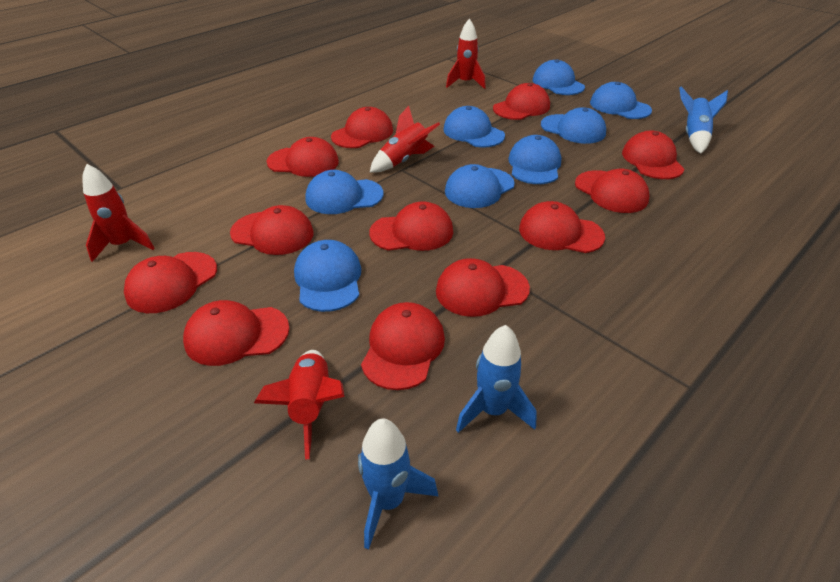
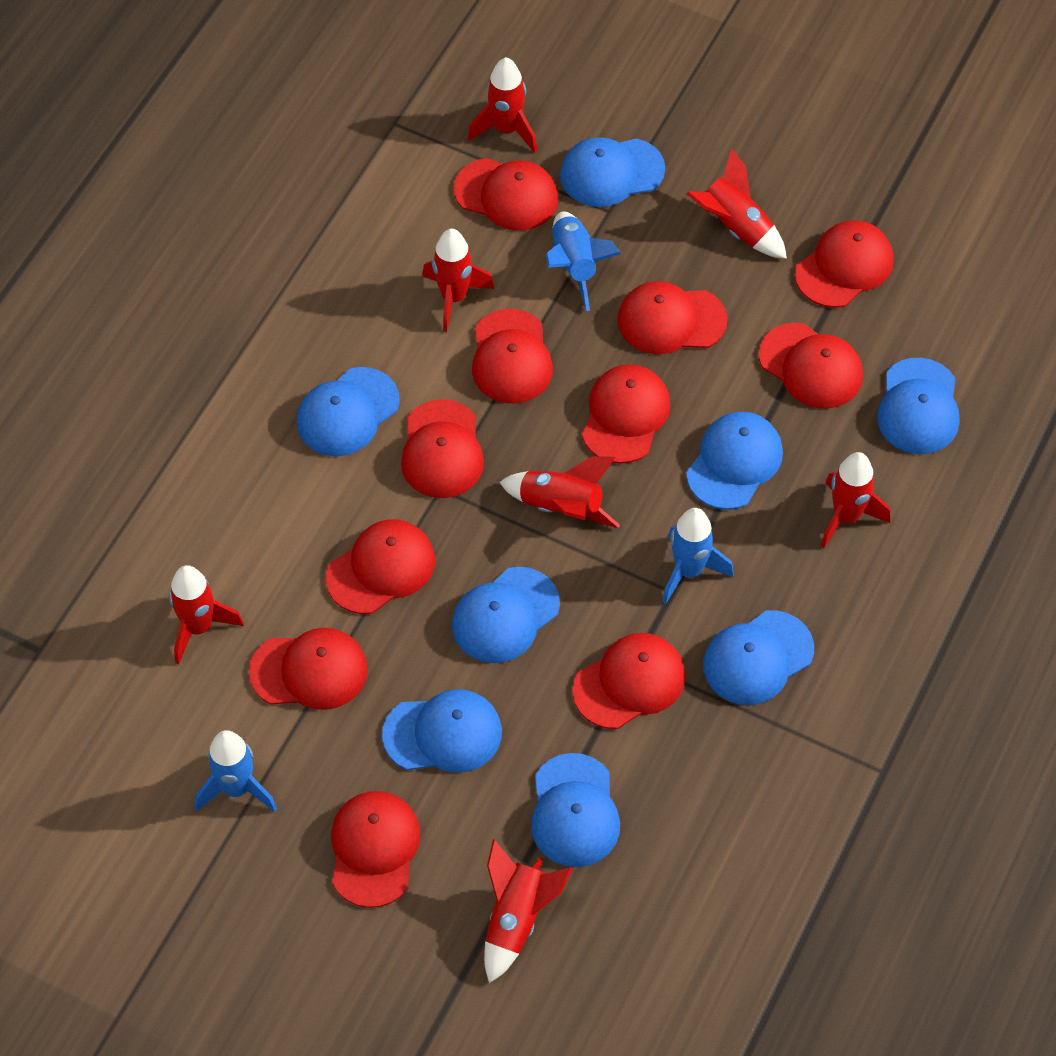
red cap: [124,252,217,313] [183,300,289,366] [230,205,314,255] [267,137,339,177] [331,107,393,148] [361,302,445,390] [369,202,453,251] [436,258,530,317] [493,83,550,120] [519,201,605,253] [575,169,649,213] [622,131,684,179] = 12 -> [249,628,368,710] [326,519,435,614] [331,791,420,908] [401,399,484,498] [454,158,558,231] [472,309,553,404] [572,633,685,729] [582,364,671,464] [618,281,728,355] [759,322,863,409] [795,220,893,308] = 11
red rocket: [82,164,155,262] [254,350,344,460] [370,106,440,172] [446,18,486,89] = 4 -> [169,565,244,665] [422,229,494,332] [468,57,537,153] [484,839,573,983] [499,456,620,528] [686,148,787,259] [821,452,891,548] = 7

